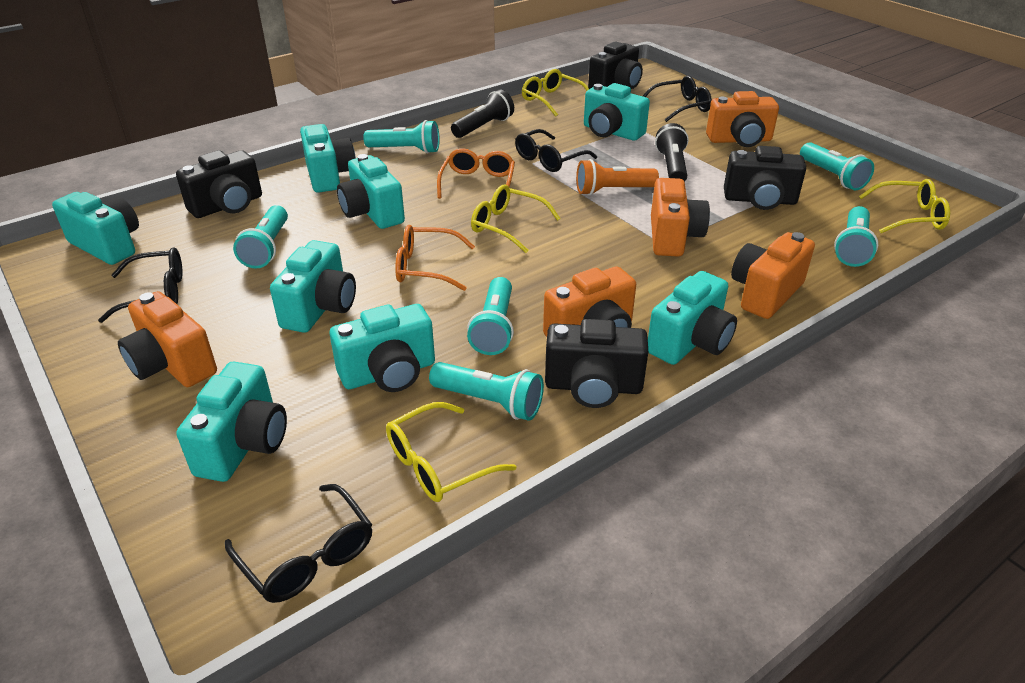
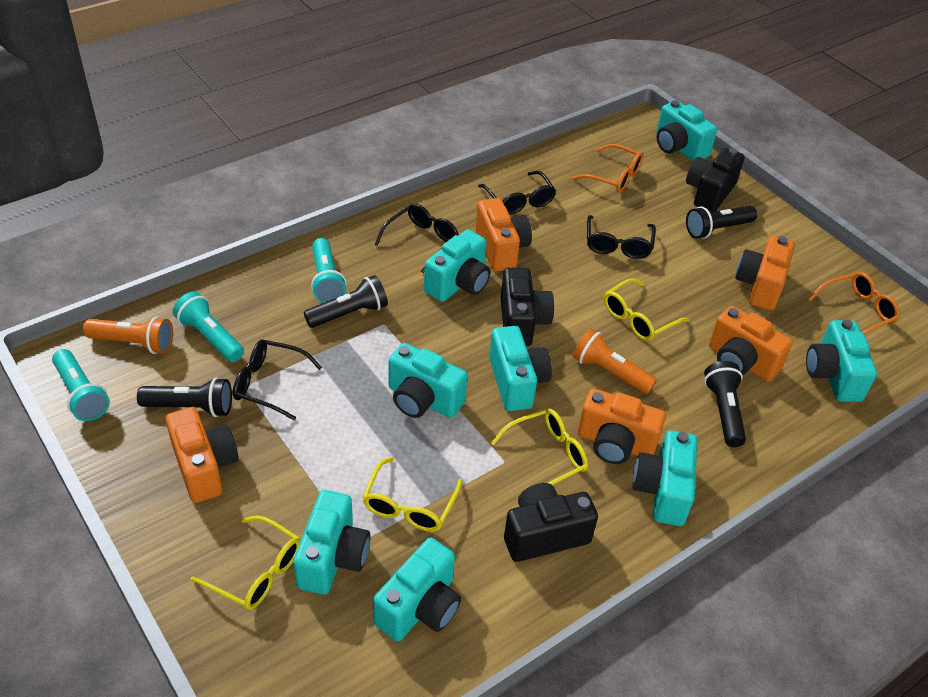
black camera: [176,150,262,218] [545,319,648,408] [588,42,643,89] [724,146,806,210] = 4 -> [501,268,554,346] [504,483,598,562] [686,148,745,212] = 3
black flashlight: [451,90,514,138] [655,123,689,182] = 2 -> [137,377,232,417] [304,275,388,328] [686,206,757,239] [704,361,746,447] = 4
orange flashlight: [576,159,659,195] = 1 -> [83,316,173,354] [572,328,657,394] = 2
turquoise flashlight: [233,205,288,269] [363,120,440,154] [429,362,544,421] [467,277,514,355] [800,142,874,190] [834,206,878,267] = 6 -> [52,349,110,421] [173,291,244,362] [311,238,347,303] = 3

